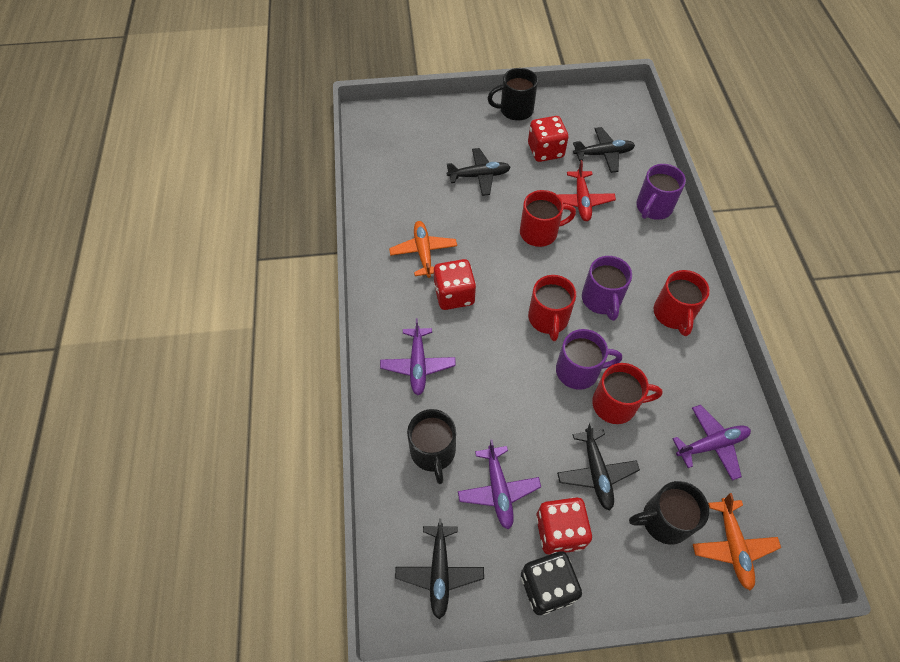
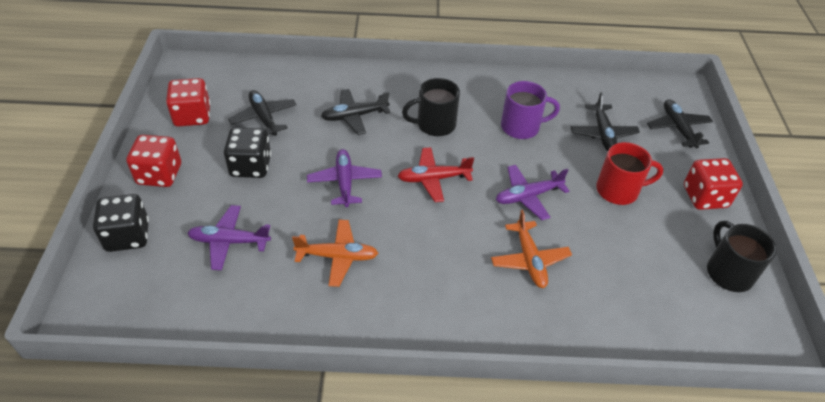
black dice: [521,551,582,615] = 1 -> [93,194,149,252] [224,127,271,178] = 2
black mug: [407,409,456,484] [488,68,538,121] [629,481,709,545] = 3 -> [402,78,460,136] [707,221,777,292] = 2
purple mug: [556,329,622,390] [582,256,632,321] [636,164,686,220] = 3 -> [501,81,560,139] = 1
red mug: [520,190,576,247] [528,275,576,341] [592,363,663,424] [654,270,710,336] = 4 -> [596,142,663,205] = 1

